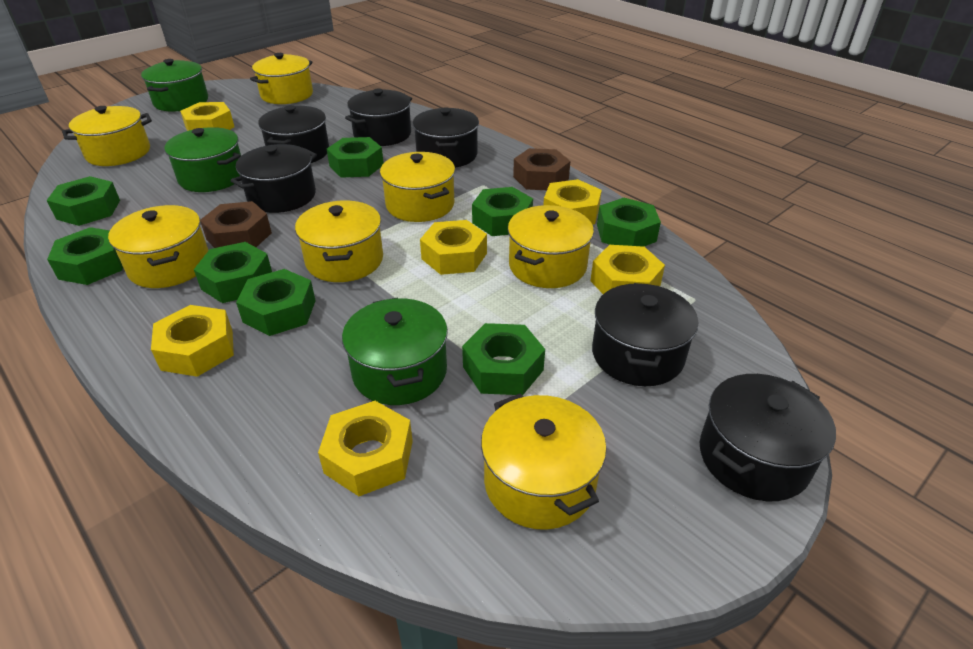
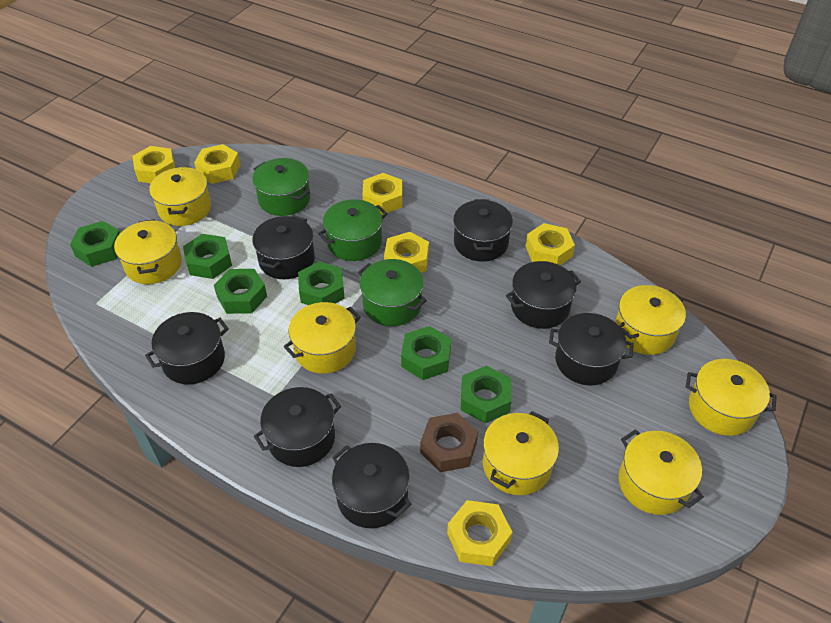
black pot: [231,144,317,213] [258,105,329,163] [345,89,412,146] [413,107,479,168] [592,283,698,386] [700,374,836,501] = 6 -> [145,312,229,384] [252,215,315,279] [254,387,341,467] [332,443,412,528] [453,199,513,262] [506,261,581,329] [549,313,634,385] = 7
brown nut: [200,201,272,248] [513,148,570,190] = 2 -> [420,413,478,472] = 1
green nut: [46,176,120,226] [47,227,123,285] [194,242,272,303] [236,269,316,336] [327,137,384,178] [462,323,545,395] [472,187,533,236] [597,198,661,247] = 8 -> [70,221,120,267] [183,234,232,279] [214,269,267,314] [298,261,345,305] [401,326,451,380] [461,365,511,423] = 6

